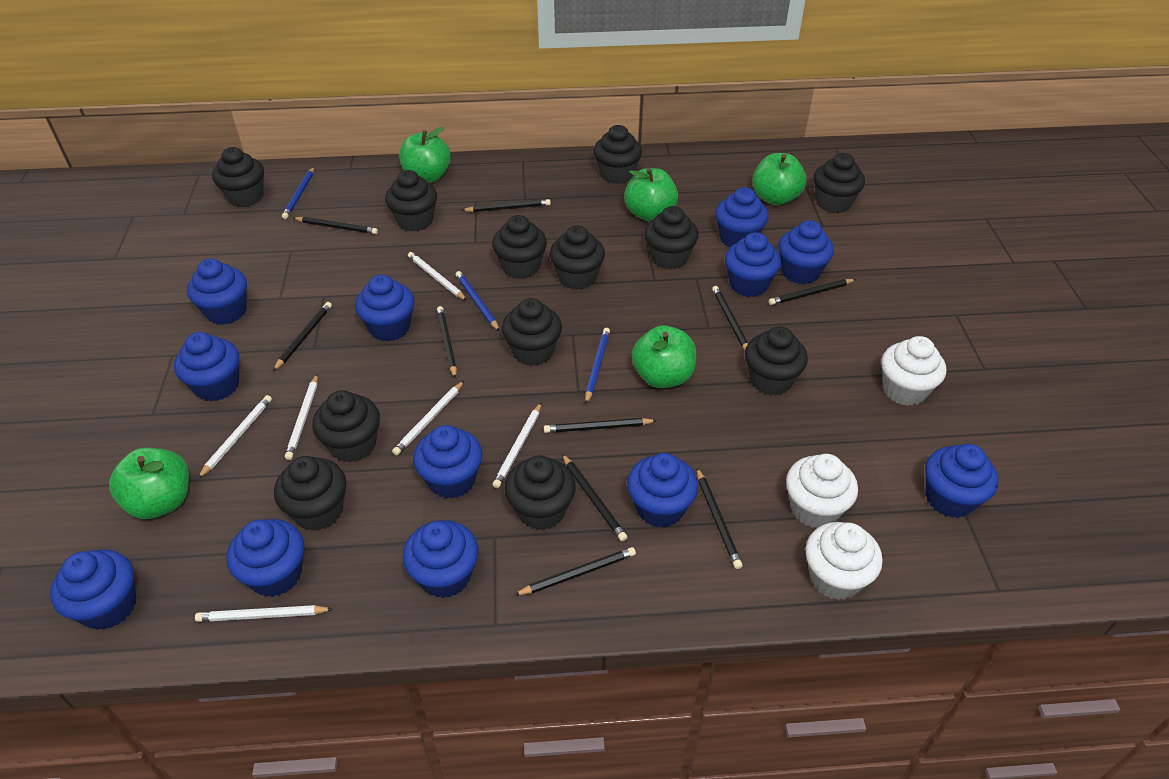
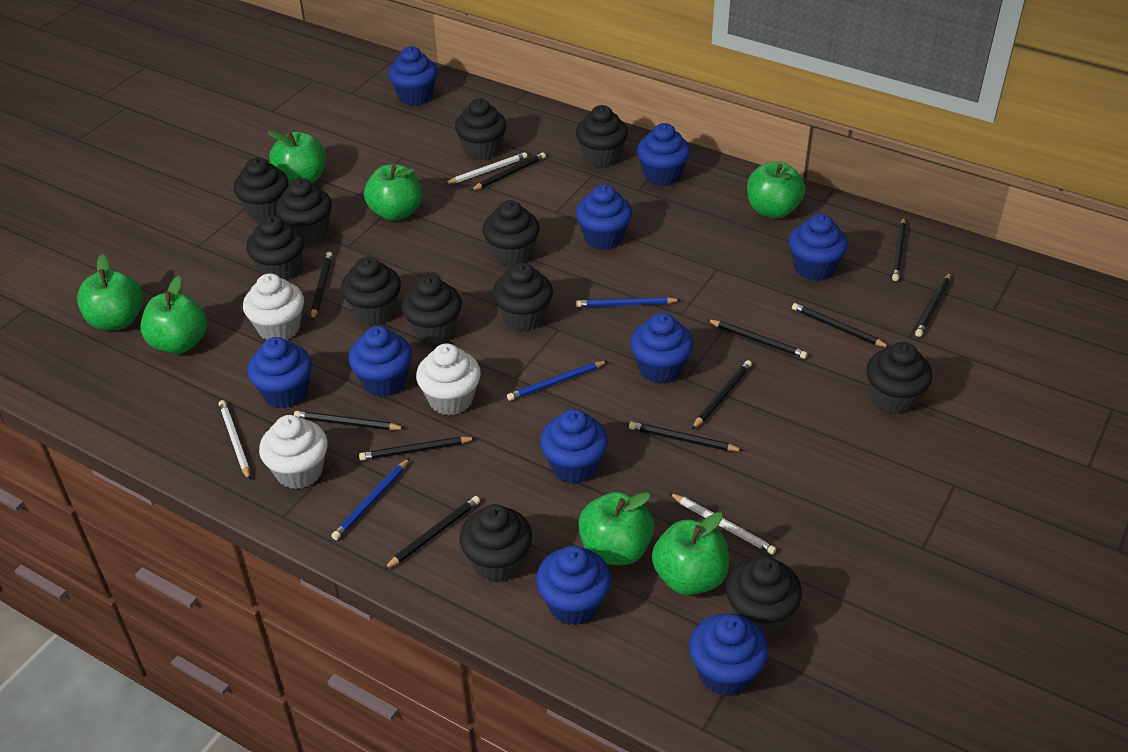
black pencil: [273,302,332,371] [293,217,378,234] [437,306,457,379] [462,199,551,212] [514,547,636,595] [544,418,657,433] [562,454,627,541] [697,468,743,569] [712,286,748,350] [769,279,856,305] = 10 -> [294,411,405,430] [311,252,332,321] [359,437,476,461] [383,496,480,570] [470,152,546,191] [629,422,744,451] [692,360,752,429] [707,319,807,359] [792,303,889,347] [892,218,906,281] [915,273,951,337] = 11
blue cupcake: [50,549,136,630] [174,332,239,402] [187,259,247,325] [227,519,304,597] [355,275,414,341] [402,520,478,598] [413,425,482,499] [627,453,698,528] [715,187,769,247] [725,232,781,297] [778,220,834,285] [925,444,999,518] = 12 -> [247,337,312,408] [349,326,412,397] [388,46,437,106] [536,546,611,625] [540,409,608,484] [576,184,632,250] [630,313,693,384] [637,123,690,186] [689,613,768,696] [789,214,848,281] = 10
green apple: [109,448,189,519] [399,127,451,183] [624,168,678,221] [632,325,696,388] [752,153,806,205] = 5 -> [77,254,143,331] [140,276,207,354] [267,131,326,184] [364,164,422,221] [578,492,654,565] [652,512,729,595] [747,161,805,218] = 7
white pencil: [195,605,333,622] [198,395,272,479] [285,374,318,460] [392,381,464,456] [408,252,467,301] [492,402,542,488] = 6 -> [219,400,250,481] [445,152,527,184] [669,493,776,555] = 3

